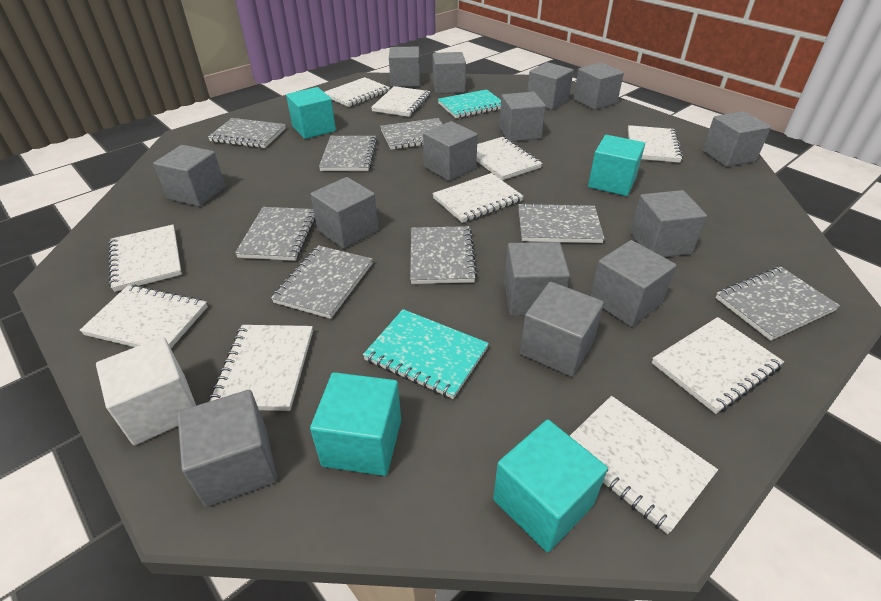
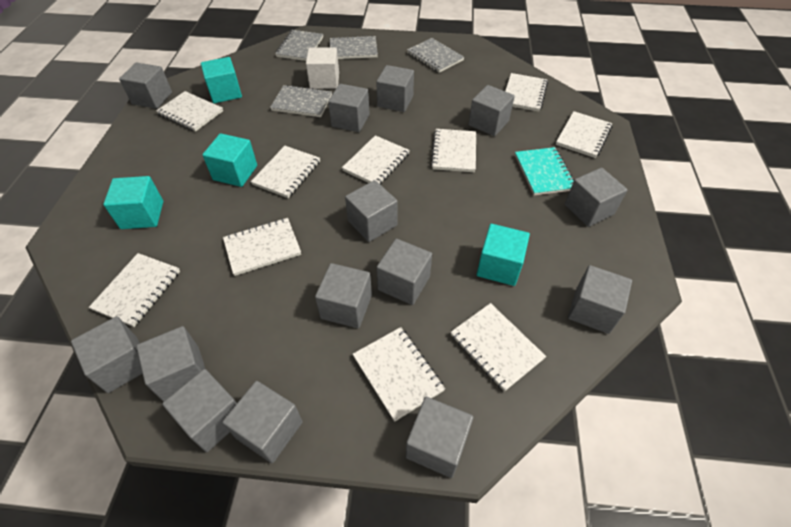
grey notebook: [208,118,286,148] [235,207,315,261] [271,245,373,319] [319,136,377,171] [380,118,443,150] [410,226,477,284] [519,203,605,243] [715,267,840,341] = 8 -> [270,85,332,117] [275,30,323,61] [330,35,378,59] [407,38,464,73] = 4
turquoise notebook: [363,309,489,399] [438,89,501,118] = 2 -> [515,147,574,196] = 1

